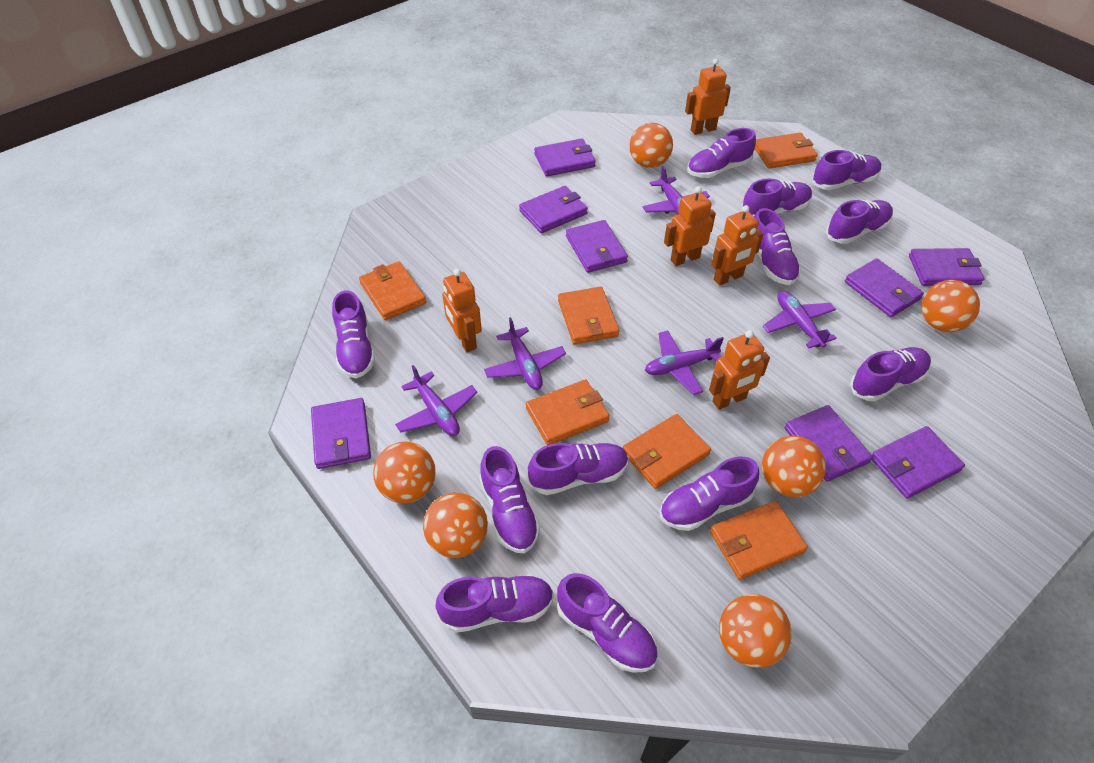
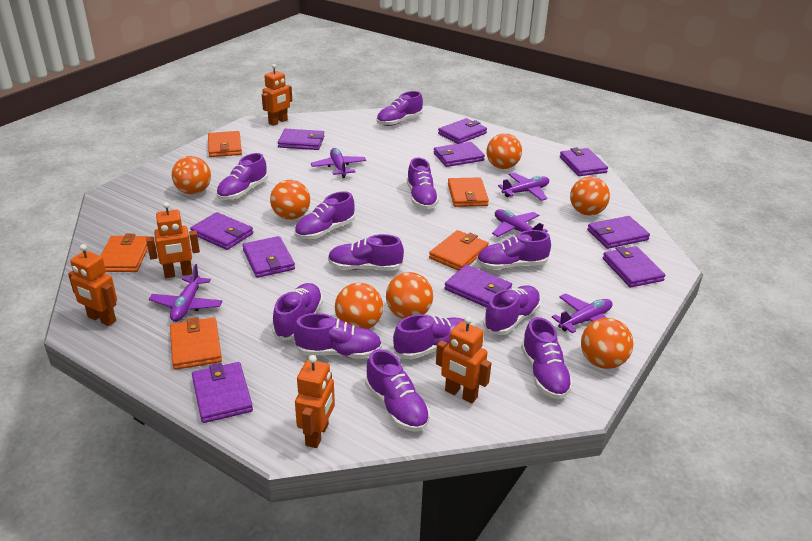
orange ball: [373,442,436,503] [423,493,488,558] [629,123,673,168] [719,594,792,668] [762,436,826,497] [921,280,980,332] = 6 -> [172,156,211,194] [270,180,310,220] [335,283,383,329] [386,272,433,319] [487,133,522,169] [570,177,610,216] [581,318,633,369] = 7
orange wallet: [359,261,426,320] [526,379,610,445] [558,287,619,345] [623,414,711,489] [710,501,808,580] [755,133,818,169] = 6 -> [100,234,149,272] [170,317,222,370] [208,131,242,157] [429,230,489,271] [448,177,489,207] = 5
purple wallet: [311,398,371,469] [519,186,588,233] [534,138,596,177] [566,220,628,273] [785,405,873,482] [845,258,924,317] [871,426,965,499] [909,248,984,286] = 8 -> [190,212,253,250] [192,362,253,423] [242,236,295,278] [278,129,324,150] [434,142,485,167] [438,118,487,144] [444,264,512,308] [560,148,608,176] [587,216,650,249] [603,246,665,288] = 10

